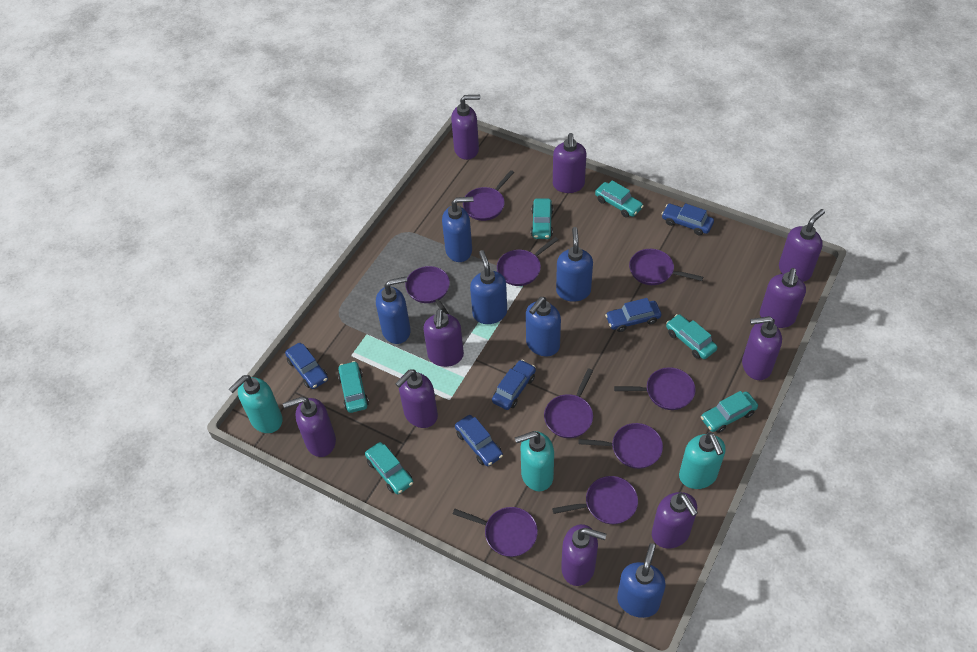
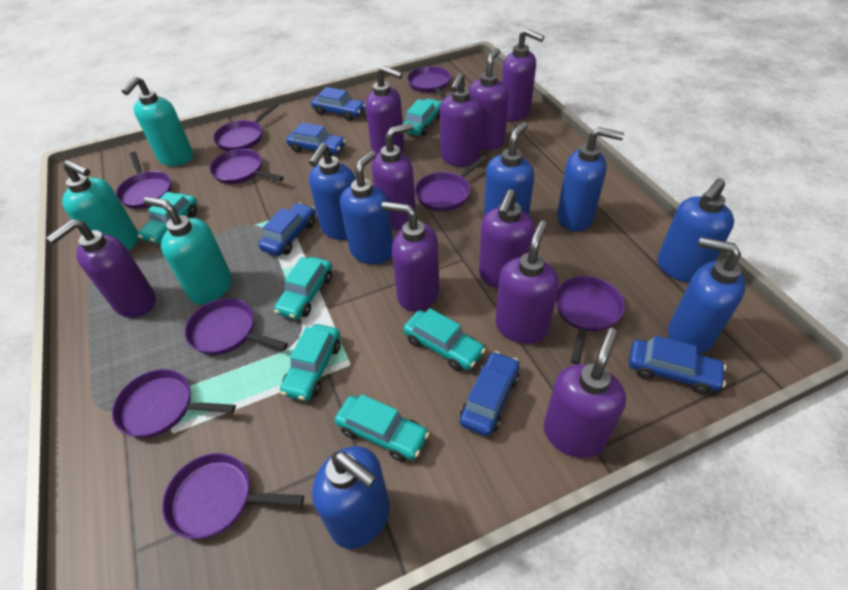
blue soap dispenser: [376,277,411,344] [442,197,473,262] [470,250,507,324] [526,297,561,356] [556,227,593,302] [617,543,666,618] = 6 -> [309,143,356,240] [312,446,390,549] [340,150,393,264] [484,122,534,216] [557,127,624,231] [657,178,734,283] [668,237,745,355] = 7

